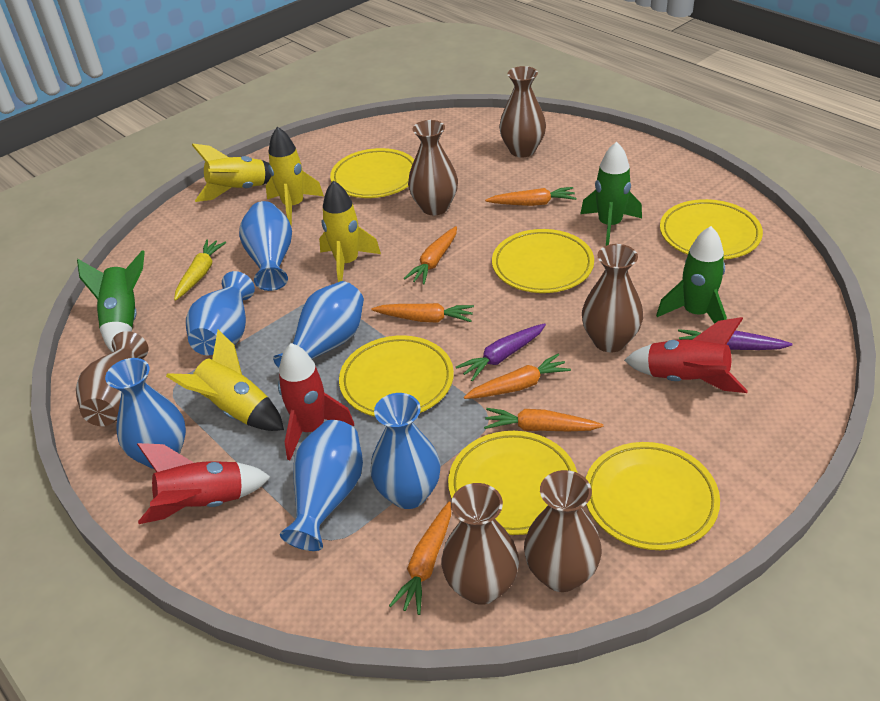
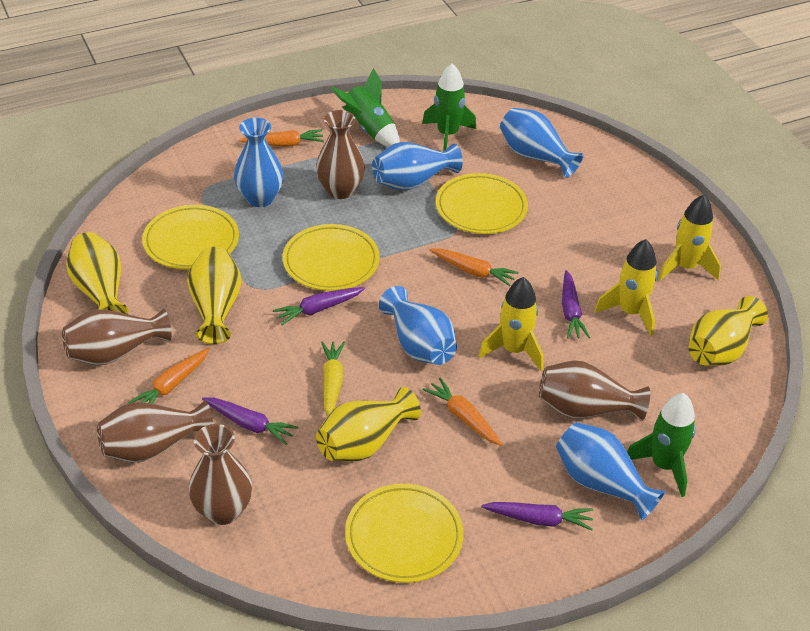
blue vase: [105,358,186,469] [186,271,255,355] [239,201,292,291] [273,281,364,368] [280,420,363,551] [370,393,441,509] = 6 -> [234,118,283,207] [372,142,463,190] [379,286,457,365] [500,108,584,178] [556,422,666,521] = 5
brown vase: [76,331,148,426] [408,120,458,215] [442,483,519,605] [499,66,546,157] [524,470,602,592] [582,244,643,353] = 6 -> [62,309,171,365] [97,401,213,463] [189,424,252,525] [316,110,365,199] [539,360,650,421] = 5
orange carrot: [371,303,474,323] [389,502,451,615] [403,226,457,285] [464,354,571,399] [484,408,603,431] [485,187,576,206] = 6 -> [128,348,209,404] [239,129,324,147] [423,378,503,446] [430,248,518,286] = 4
purple carrot: [456,323,546,381] [678,329,793,350] = 2 -> [202,397,298,445] [273,287,365,325] [481,502,593,530] [562,270,590,339] = 4
red rocket: [137,443,270,524] [278,343,354,460] [624,317,748,393] = 3 -> none = 0
yellow plate: [330,148,414,198] [339,335,454,417] [448,431,577,535] [492,229,594,293] [586,442,720,550] [660,199,763,260] = 6 -> [142,205,239,269] [283,224,380,291] [345,484,464,583] [436,173,528,234] = 4
yellow rocket: [166,330,284,431] [192,143,271,202] [266,127,324,226] [319,180,381,282] = 4 -> [479,277,543,371] [595,239,658,336] [658,195,721,280] = 3
yellow vase: none = 0 -> [66,232,129,314] [187,247,242,344] [316,387,421,462] [689,296,768,366] = 4

